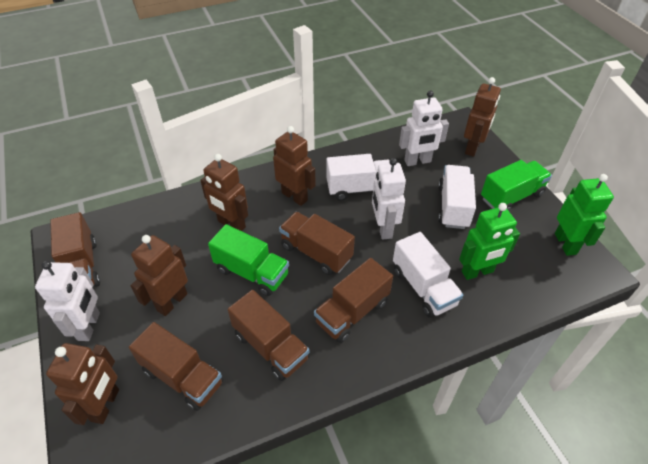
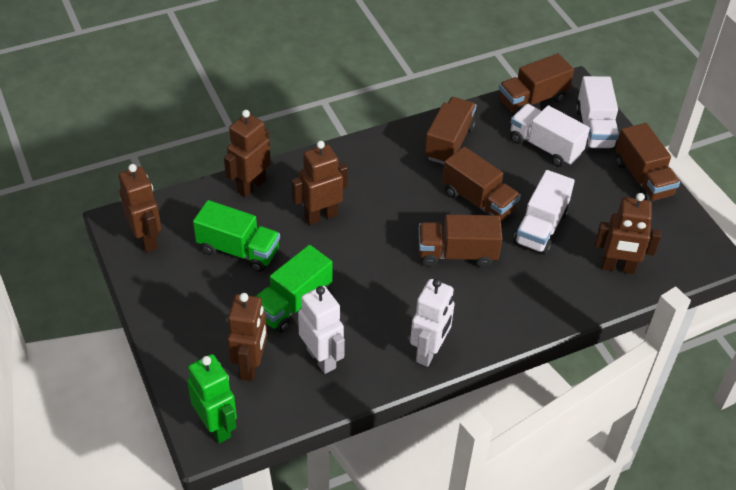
green robot: [459,203,520,280] [555,174,614,256] = 2 -> [187,354,237,444] = 1
white robot: [35,260,100,341] [372,158,406,240] [399,90,449,166] = 3 -> [298,286,345,374] [410,279,454,367] = 2

